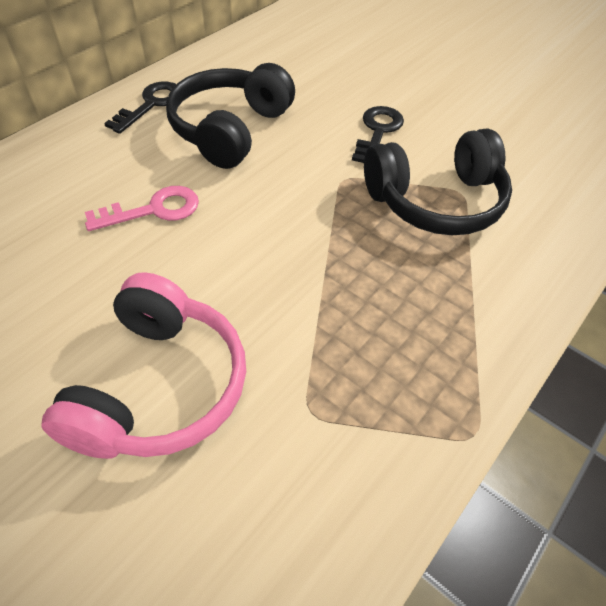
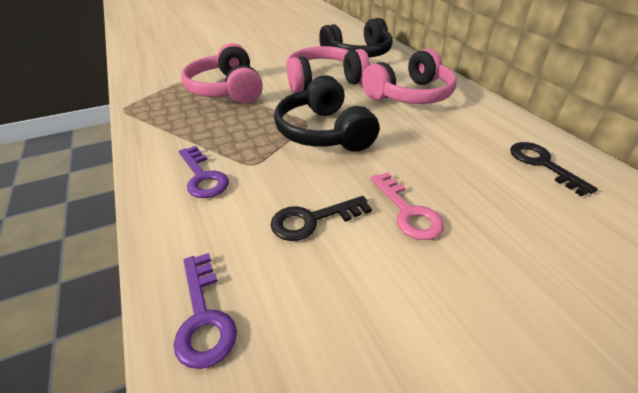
pink headphones: [41,272,246,459] = 1 -> [181,43,263,104] [286,46,370,93] [362,49,457,104] = 3
purple key: none = 0 -> [174,253,237,369] [179,146,229,198] = 2

